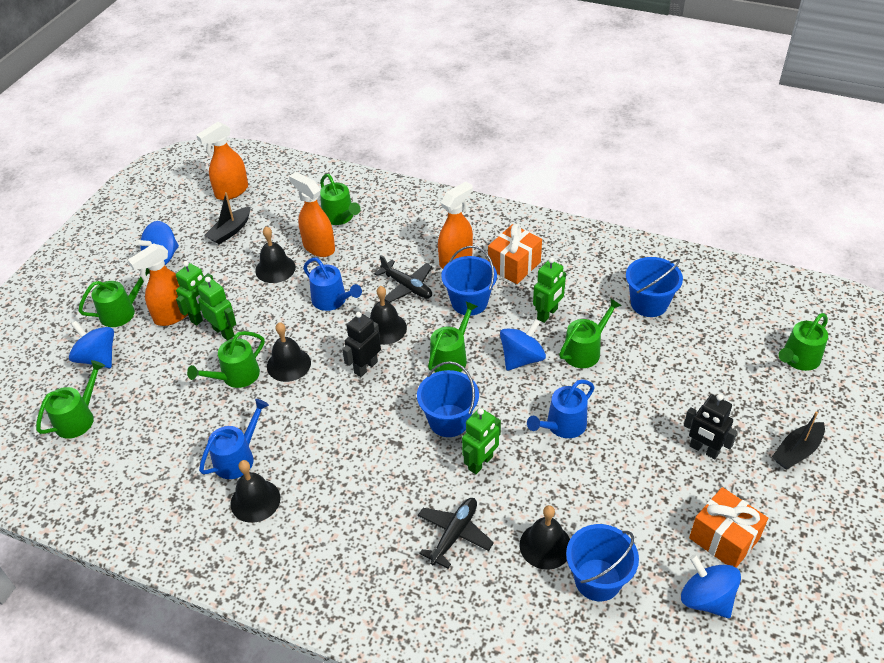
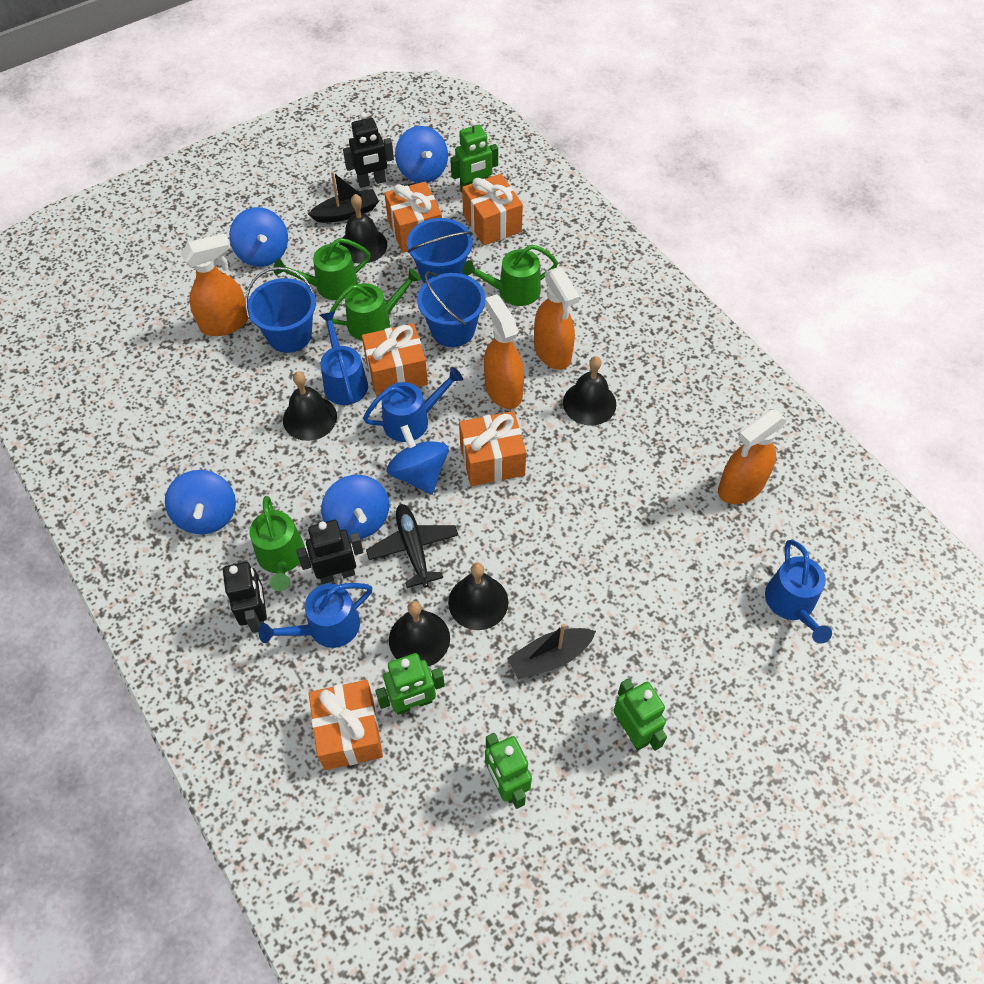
black plane: [374,255,432,303] [418,498,494,569] = 2 -> [366,504,459,588] = 1
black robot: [342,312,381,377] [684,394,738,459] = 2 -> [223,560,267,633] [296,520,363,584] [343,112,394,188] = 3
blue bucket: [417,361,479,437] [441,246,497,316] [566,524,639,601] [626,257,683,317] = 4 -> [245,267,316,353] [407,218,473,283] [417,271,486,347] = 3
blue spinning top: [69,321,114,368] [135,221,179,265] [500,319,546,371] [681,555,741,618] = 4 -> [165,470,236,534] [229,207,288,267] [321,475,389,540] [386,425,449,495] [395,126,448,183] = 5
blue watering can: [199,399,269,479] [303,258,362,311] [527,379,595,438] = 3 -> [258,583,373,648] [320,311,368,405] [363,367,463,442] [765,540,832,644] = 4
green watering can: [36,360,105,438] [78,268,150,327] [187,331,265,388] [320,174,361,225] [428,301,478,372] [559,298,622,368] [779,313,828,371] = 7 -> [250,496,305,591] [274,238,370,300] [330,268,421,340] [463,245,558,306] = 4
orange gift: [488,224,542,284] [689,487,768,568] = 2 -> [309,680,383,770] [362,323,428,397] [384,182,442,252] [459,411,526,486] [462,174,523,245] = 5

